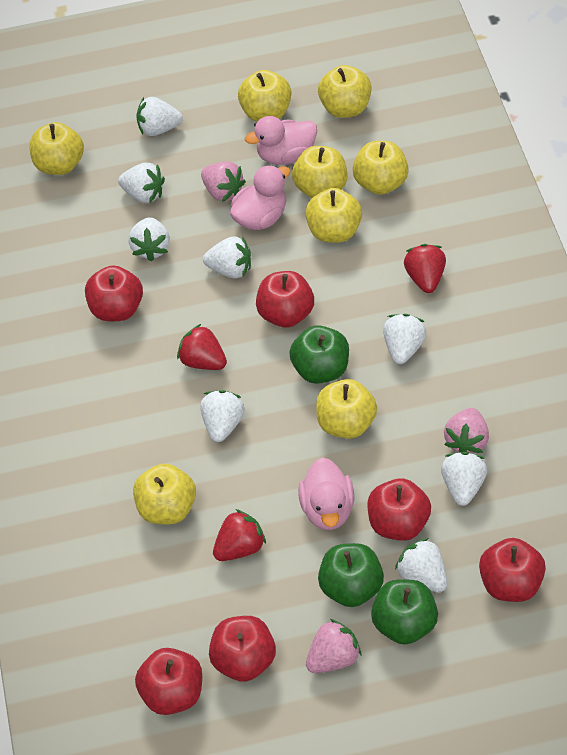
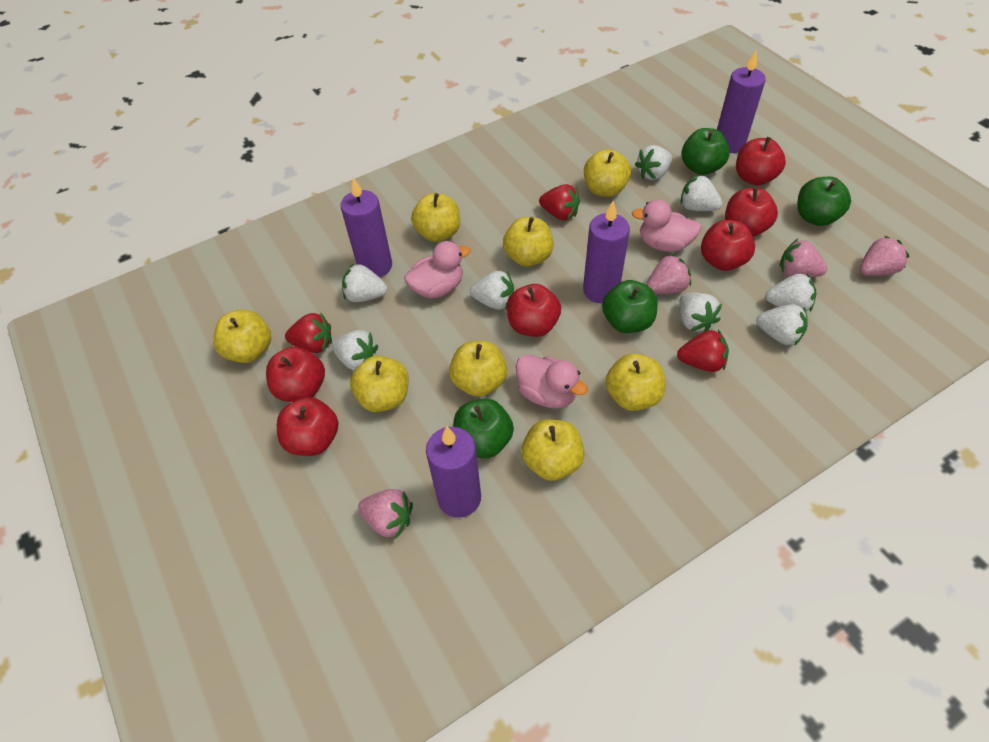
green apple: [289,325,349,384] [318,543,384,607] [371,580,438,645] = 3 -> [453,399,514,459] [602,280,657,333] [682,128,730,175] [797,177,851,226] = 4
pink strawberry: [201,161,246,202] [306,619,361,673] [444,408,489,454] = 3 -> [358,489,413,539] [647,254,691,294] [780,238,827,277] [860,236,910,276] = 4
purple candle: none = 0 -> [341,177,392,277] [426,426,481,518] [583,201,630,303] [717,51,766,153] = 4

